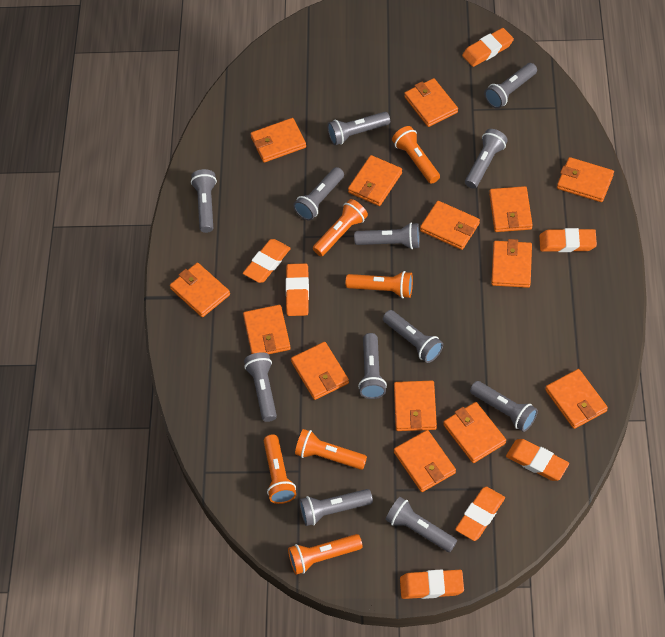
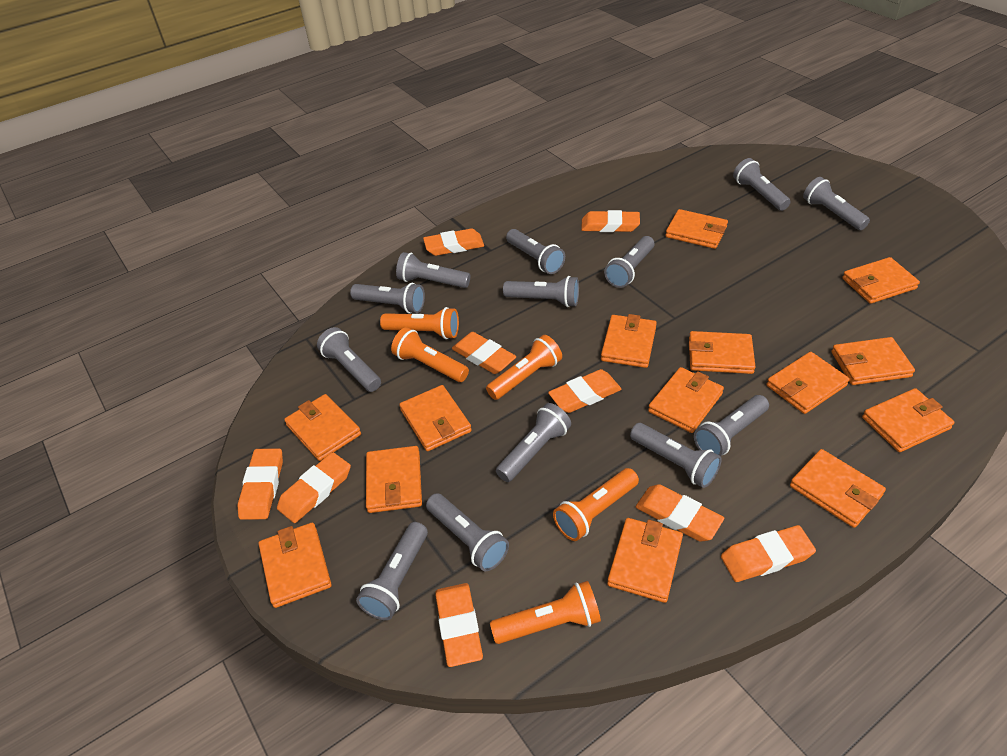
grey flashlight: [191,169,217,233] [244,352,277,422] [293,167,344,221] [299,489,373,526] [327,112,390,145] [354,223,420,249] [358,333,387,399] [383,310,443,363] [386,497,457,552] [465,129,508,189] [470,381,538,432] [484,63,537,109] = 12 -> [317,327,381,392] [350,283,425,314] [356,522,428,620] [396,252,470,288] [426,493,509,571] [496,403,571,482] [503,276,579,307] [506,229,565,274] [604,236,655,288] [630,423,722,488] [694,395,769,456] [733,158,791,211] [803,177,870,230] = 13
orange eraser: [243,239,291,283] [286,263,309,316] [400,569,464,599] [455,487,505,541] [462,28,514,67] [506,439,569,481] [539,228,597,252] = 7 -> [238,448,283,520] [277,452,351,523] [423,229,484,256] [435,583,483,667] [452,332,516,374] [548,369,622,413] [581,210,640,232] [636,484,724,542] [721,525,816,582] = 9
orange flashlight: [264,434,296,504] [288,534,363,575] [295,429,367,470] [313,199,368,256] [345,271,413,298] [392,126,440,184] = 6 -> [380,307,459,339] [391,327,469,382] [486,335,562,400] [490,581,601,644] [553,468,639,541] = 5

